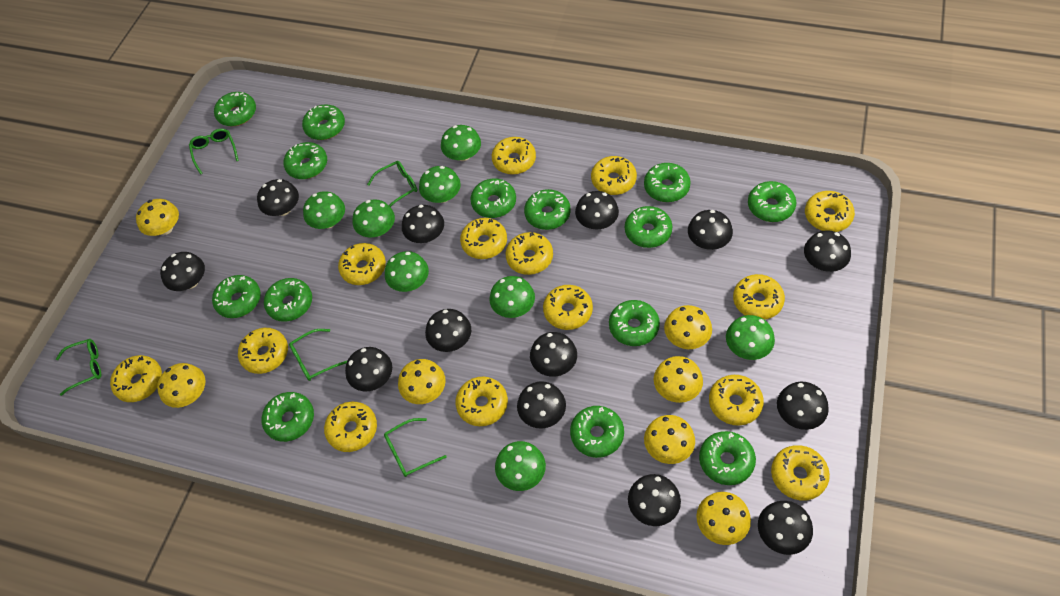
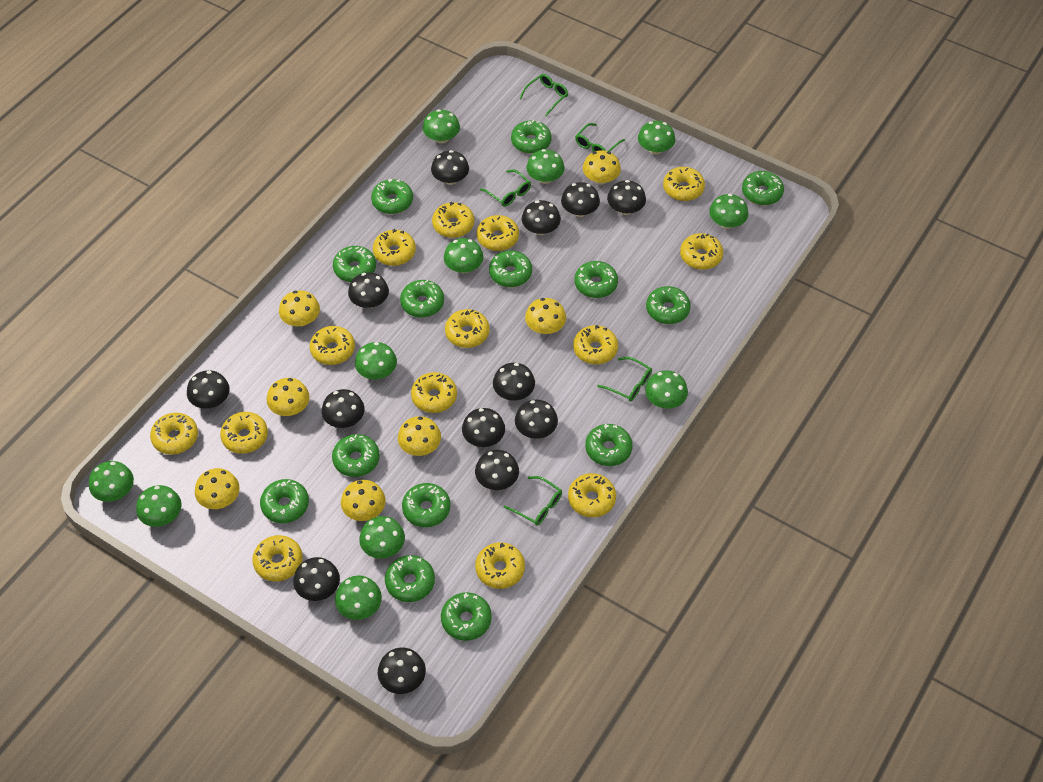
green mushroom: [303,192,345,229] [353,199,395,238] [385,251,429,292] [419,166,461,203] [441,125,481,161] [489,276,535,318] [495,441,546,491] [726,315,775,360] = 8 -> [89,461,134,502] [136,485,182,527] [335,576,382,620] [355,342,397,379] [359,516,405,559] [423,109,460,143] [444,238,483,273] [526,149,565,184] [638,121,675,155] [645,370,688,409] [709,194,748,229] = 11

